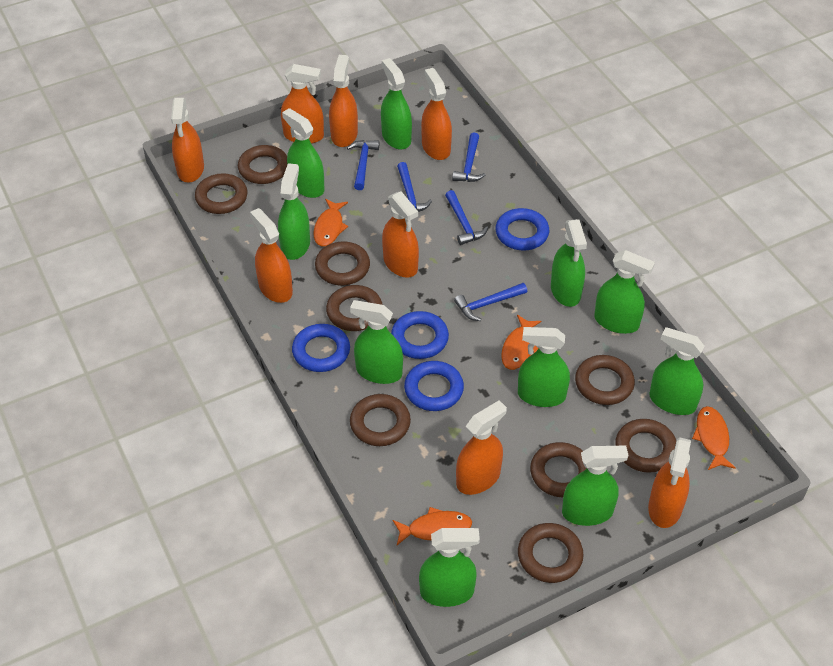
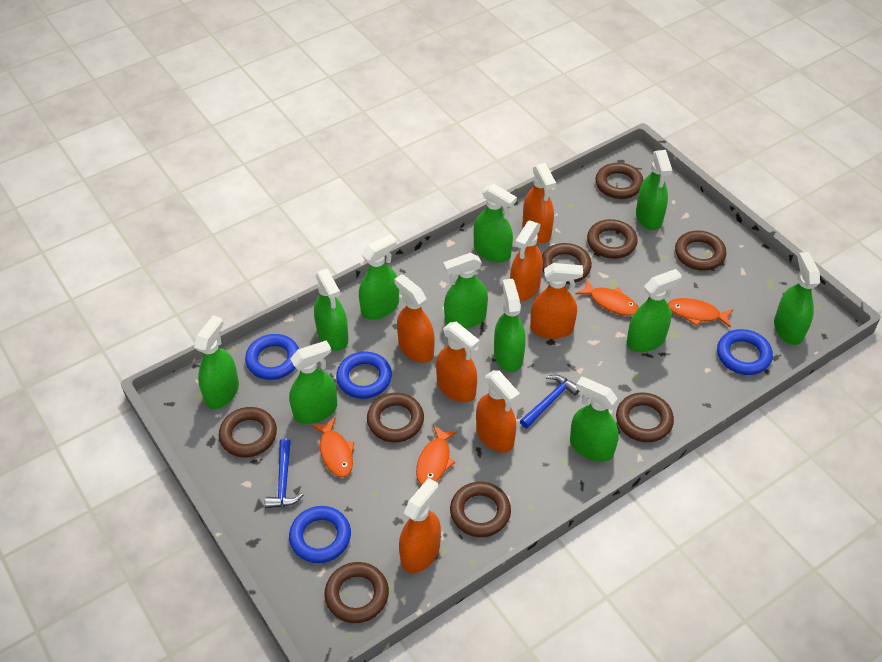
blue hammer: [347,140,379,190] [397,162,432,212] [445,190,488,245] [452,132,486,182] [454,283,527,321] = 5 -> [265,439,304,508] [520,375,580,428] = 2
green spray bottle: [278,163,310,260] [282,108,324,198] [350,300,403,384] [381,58,412,149] [419,528,480,607] [518,327,570,407] [551,219,587,307] [562,446,628,526] [594,250,655,334] [649,327,705,415] = 10 -> [194,315,239,409] [289,340,337,424] [314,269,349,351] [359,234,399,320] [443,253,488,329] [474,184,517,262] [494,279,526,372] [570,377,619,462] [627,269,682,352] [636,150,672,230] [774,252,820,345] = 11
orange spray bottle: [171,98,204,183] [250,208,293,303] [281,64,324,144] [329,55,358,147] [382,191,419,278] [421,68,452,160] [456,400,507,495] [648,437,691,528] = 8 -> [394,274,435,363] [399,478,441,573] [436,322,480,402] [476,370,520,453] [510,220,543,301] [523,163,556,243] [530,263,583,339] = 7

